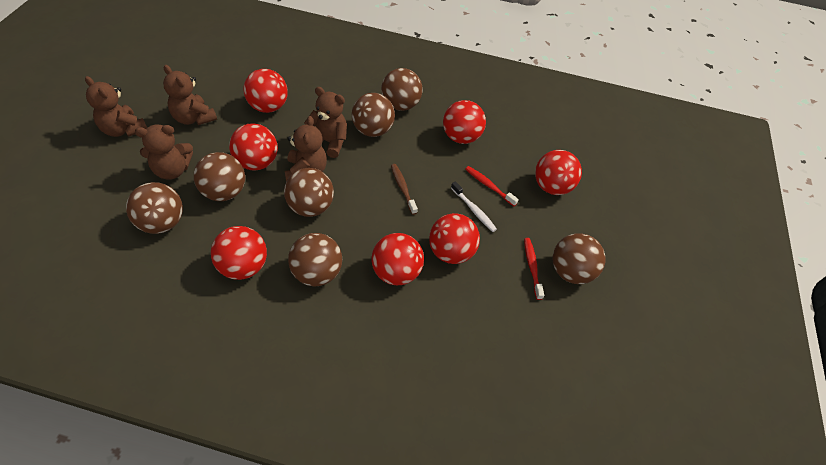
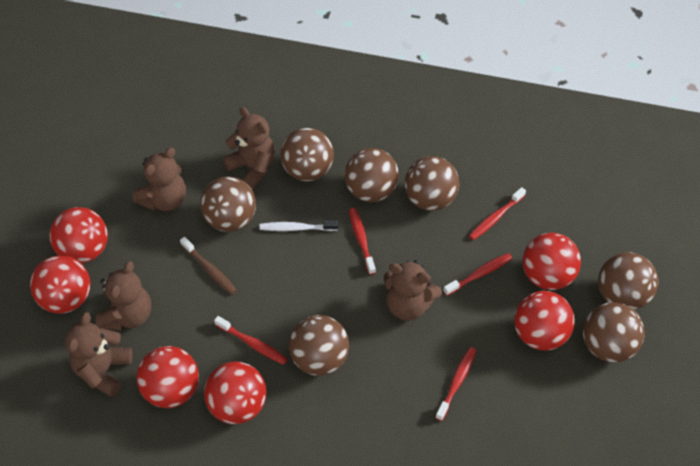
red ball: [211,226,267,280] [229,123,278,171] [244,69,288,113] [371,233,424,285] [429,213,480,264] [443,100,486,144] [535,150,582,195] = 7 -> [30,255,90,314] [49,207,108,264] [136,346,199,408] [204,361,266,424] [514,291,575,350] [523,233,581,290] = 6
red toothbrush: [465,166,519,206] [524,238,544,300] = 2 -> [214,316,288,365] [349,208,376,275] [435,347,476,421] [443,253,512,296] [469,187,526,240] = 5

